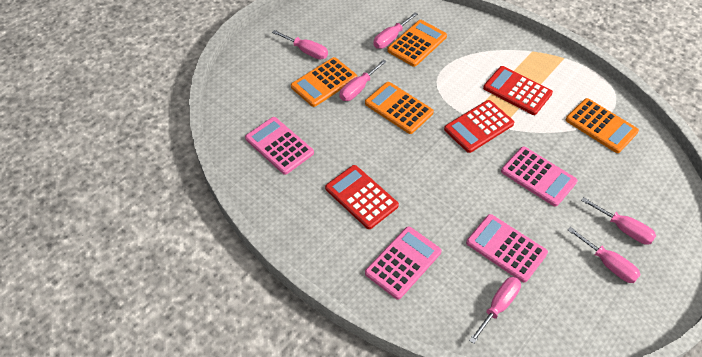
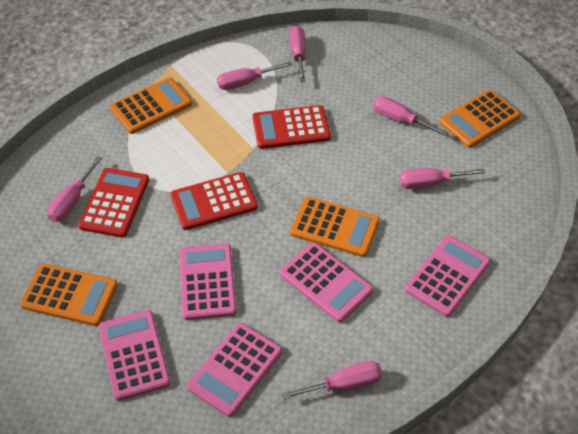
pink calculator: [245,117,314,175] [365,226,442,300] [466,214,548,283] [501,146,578,207] = 4 -> [99,310,171,401] [179,243,236,320] [187,323,282,417] [280,242,373,322] [405,235,490,317] = 5

